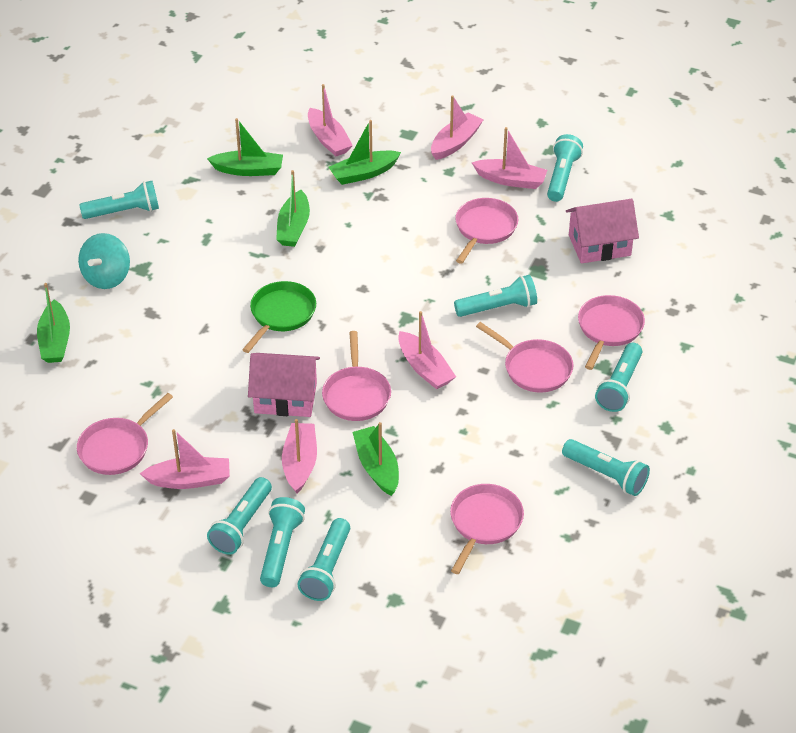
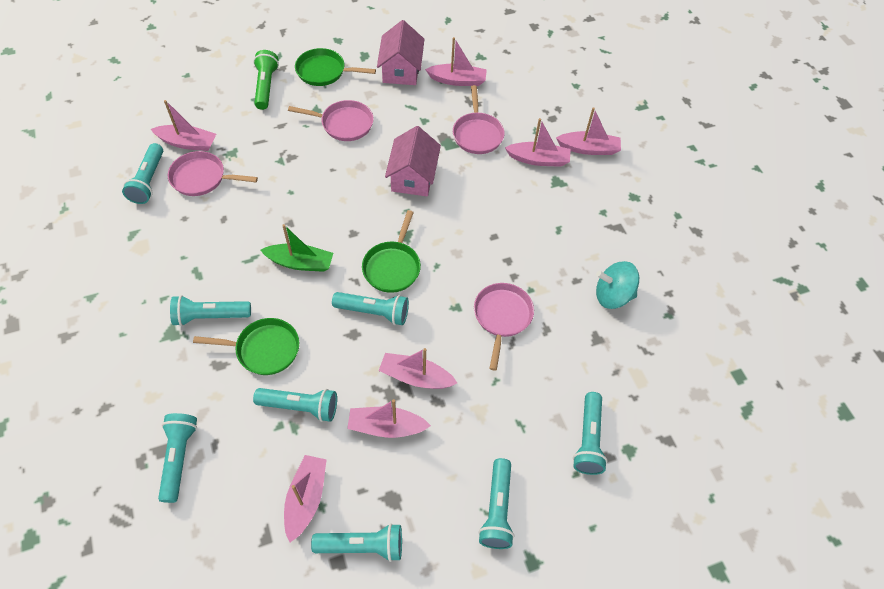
green boat: [37,283,70,363] [207,118,283,176] [276,170,310,247] [329,120,401,185] [352,422,399,496] = 5 -> [260,224,333,272] = 1
green flashlight: none = 0 -> [253,50,279,110] = 1
green pan: [242,281,316,353] = 1 -> [193,318,299,375] [295,48,376,86] [362,210,421,293] = 3
pink boat: [140,429,230,489] [282,419,317,494] [308,84,353,156] [398,311,456,390] [431,95,483,160] [472,127,547,189] = 6 -> [151,100,216,151] [284,455,327,542] [347,399,431,438] [379,348,457,389] [425,37,487,86] [505,118,571,167] [556,107,621,155] = 7
pink pan: [77,393,173,475] [322,331,391,421] [450,484,524,574] [455,198,518,264] [476,322,573,393] [578,295,645,370] = 6 -> [168,151,258,196] [288,100,374,141] [453,85,504,154] [474,283,534,371] = 4

